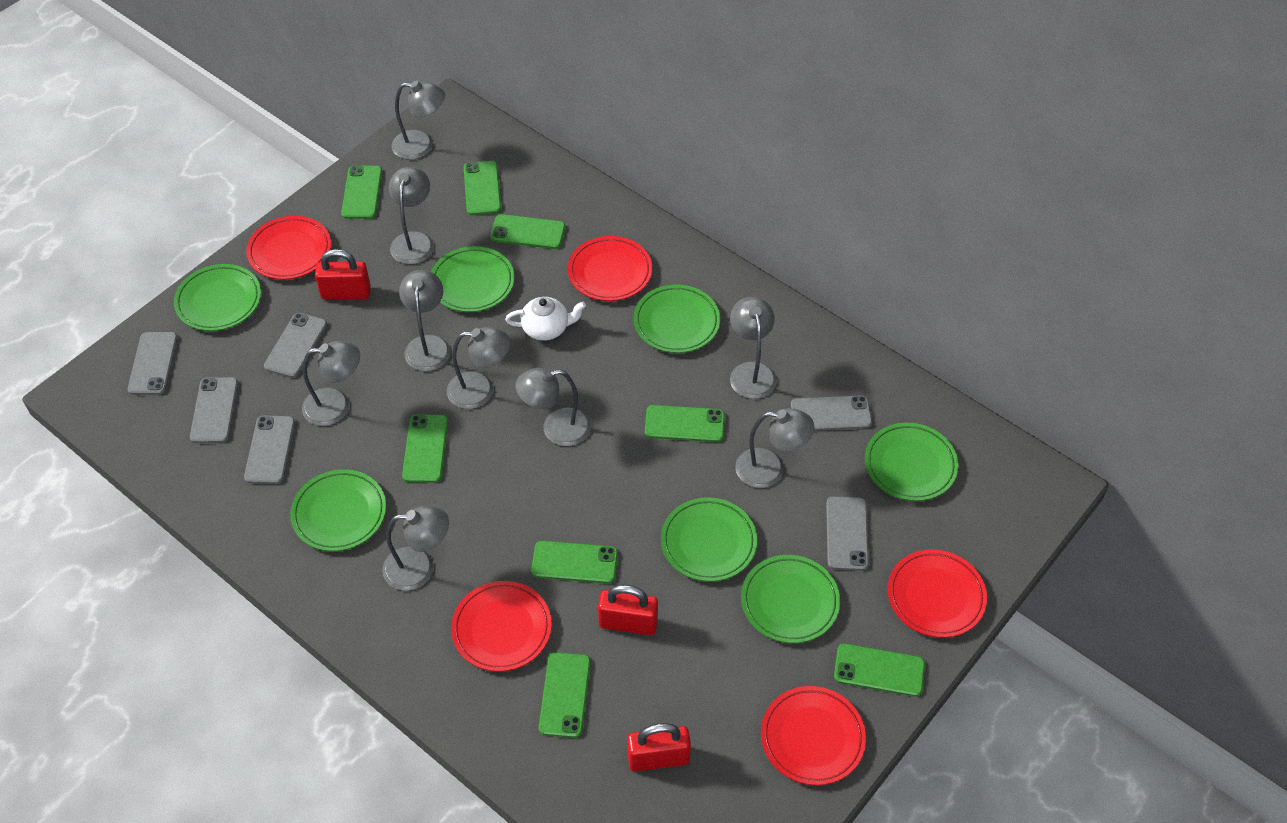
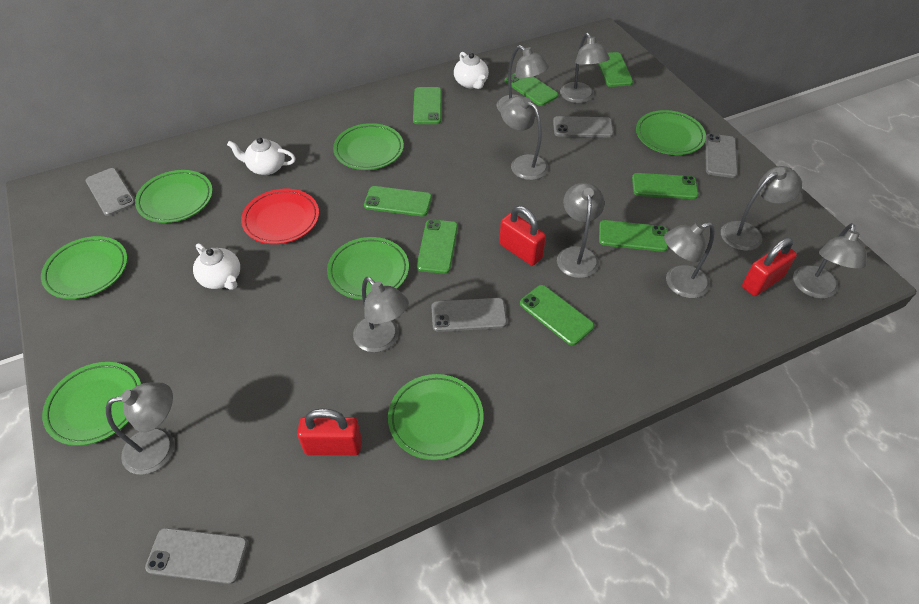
grey phone: [128,332,178,395] [190,377,238,443] [244,415,295,484] [264,313,327,378] [791,395,872,431] [826,496,869,571] = 6 -> [86,168,135,216] [145,528,248,584] [431,298,507,332] [553,116,614,137] [705,134,738,178] = 5
red plate: [246,216,331,280] [451,581,552,672] [568,236,652,301] [761,686,866,785] [888,549,987,638] = 5 -> [241,189,319,244] = 1
white teapot: [505,297,586,341] = 1 -> [193,243,240,290] [227,137,296,175] [454,52,489,89] = 3

